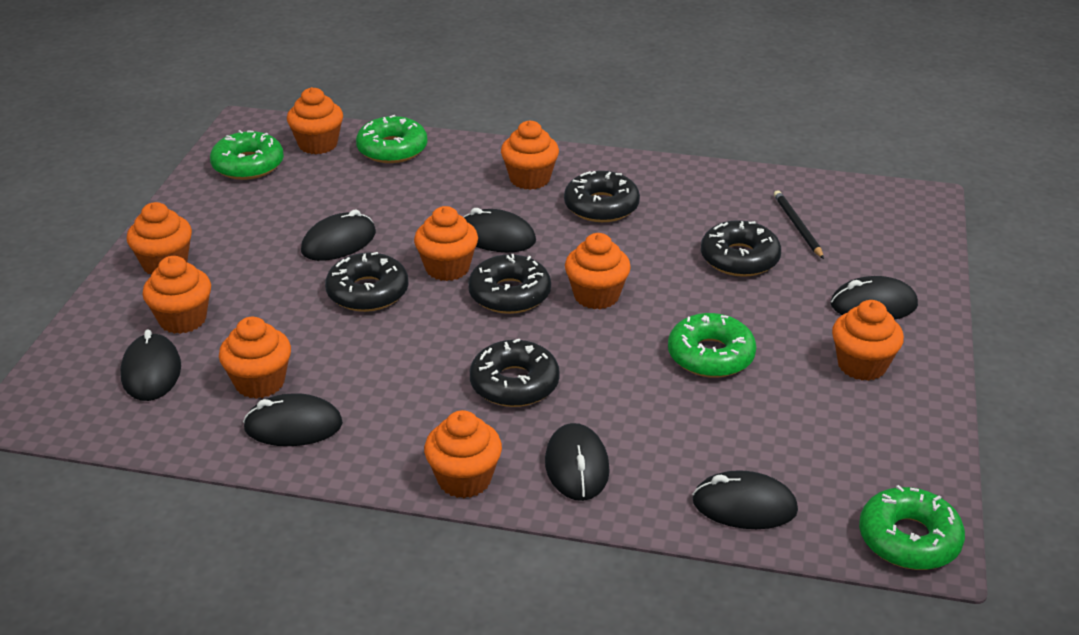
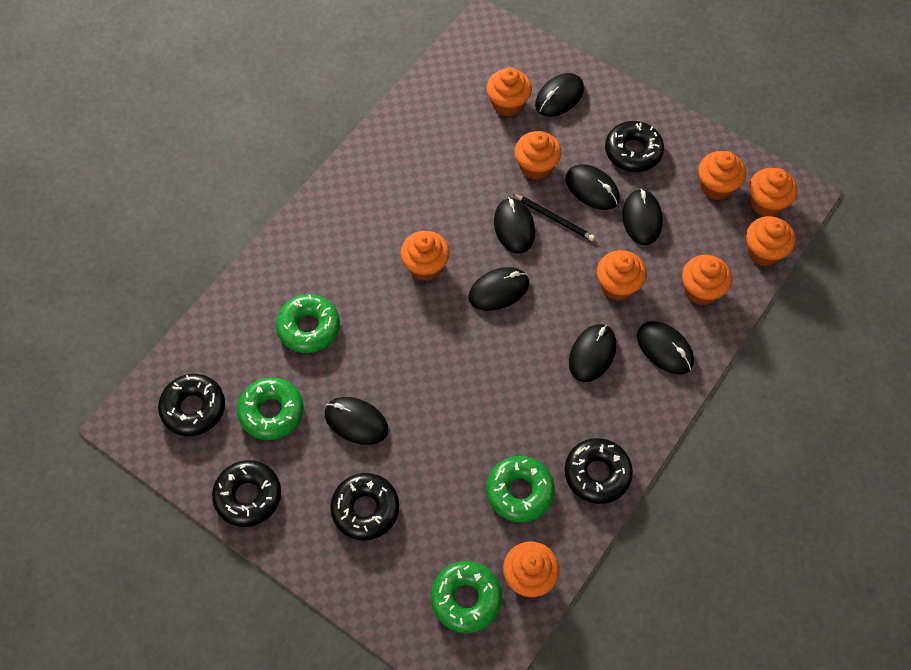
black mouse: [121,329,181,401] [243,393,343,446] [301,209,376,261] [464,208,536,252] [545,423,610,501] [692,470,798,529] [831,276,918,320] = 7 -> [325,397,389,445] [468,267,529,311] [494,197,535,254] [535,73,584,117] [565,164,620,210] [569,324,616,382] [622,189,663,245] [637,321,694,375] = 8

